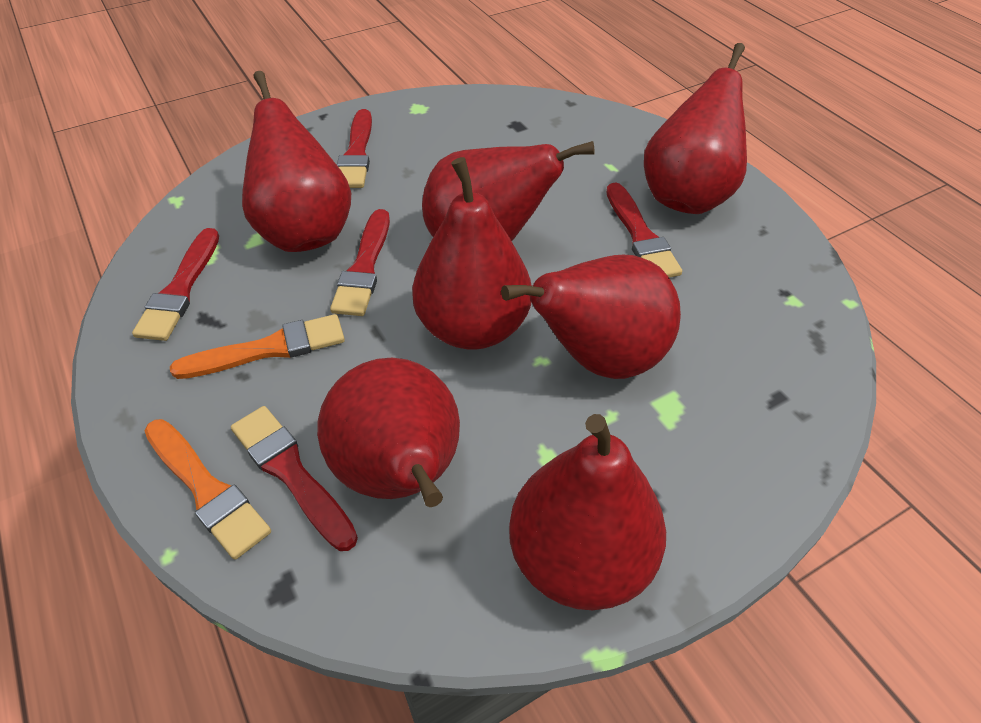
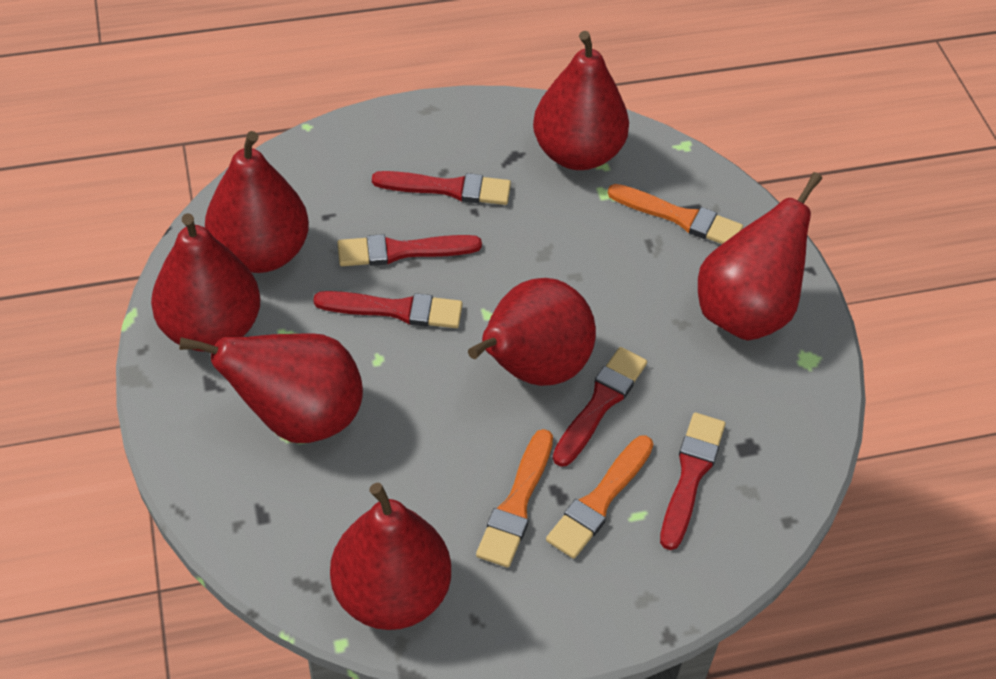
orange brush: [144,419,271,560] [170,314,345,379] = 2 -> [476,429,553,568] [546,436,653,559] [608,184,743,244] = 3

